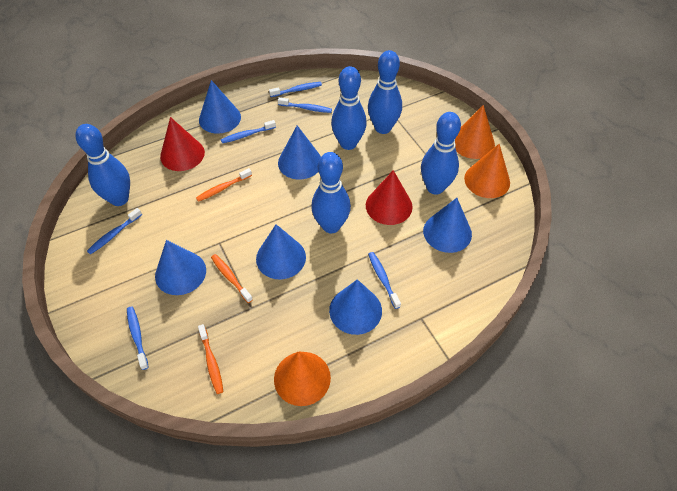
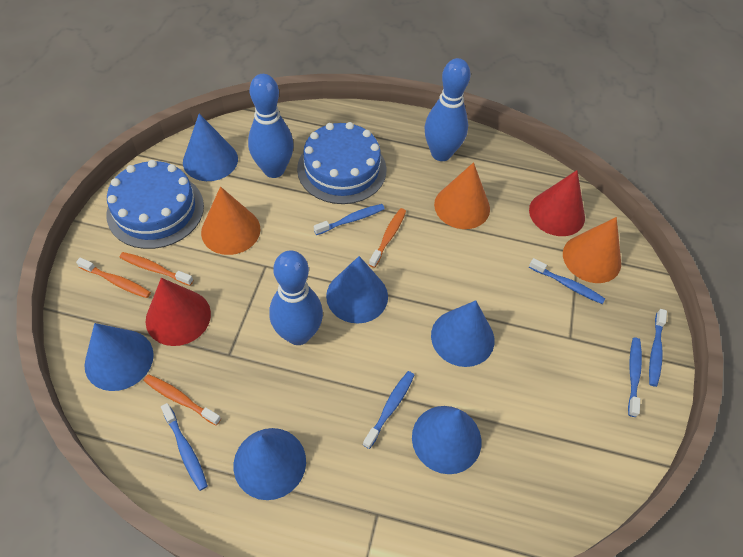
blue bowling pin: [76,124,130,206] [311,152,351,233] [331,66,367,150] [368,50,402,134] [421,112,461,195] = 5 -> [248,74,294,178] [269,250,323,345] [424,58,470,161] = 3
blue cake: none = 0 -> [106,160,204,249] [297,122,387,204] = 2
orange toothbrush: [196,168,252,202] [198,324,223,394] [211,254,253,303] = 3 -> [76,258,151,298] [119,252,193,286] [144,374,221,425] [369,208,406,268] = 4

